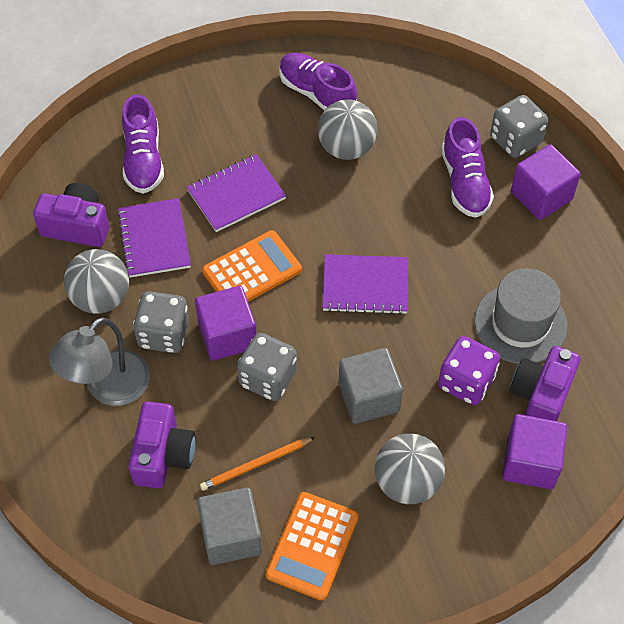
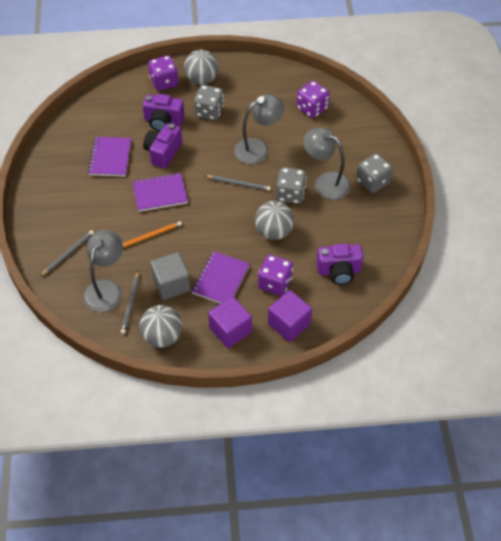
grey cube: [197,488,262,565] [339,348,403,424] = 2 -> [150,252,190,300] = 1
grey hat: [474,268,568,364] = 1 -> none = 0
grey lamp: [49,317,150,406] = 1 -> [83,230,123,312] [234,94,284,164] [303,128,351,200] = 3
grey pencil: none = 0 -> [40,230,94,276] [121,270,139,334] [205,175,271,191] = 3
orange calculator: [202,230,302,302] [265,492,359,601] = 2 -> none = 0
purple cube: [195,286,256,361] [502,414,567,489] [511,145,581,220] = 3 -> [208,296,252,348] [268,290,312,342] = 2
purple dice: [438,336,500,405] = 1 -> [148,55,179,91] [258,255,293,296] [297,81,330,118] = 3
purple shoe: [122,94,164,194] [279,53,357,111] [441,117,494,218] = 3 -> none = 0

